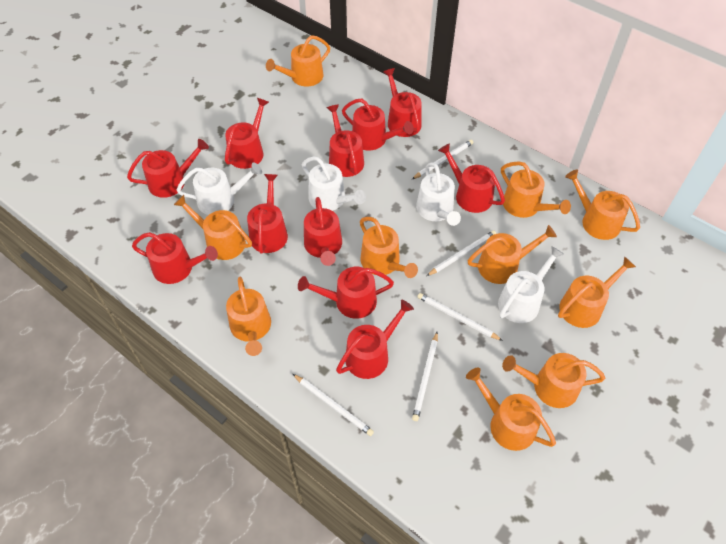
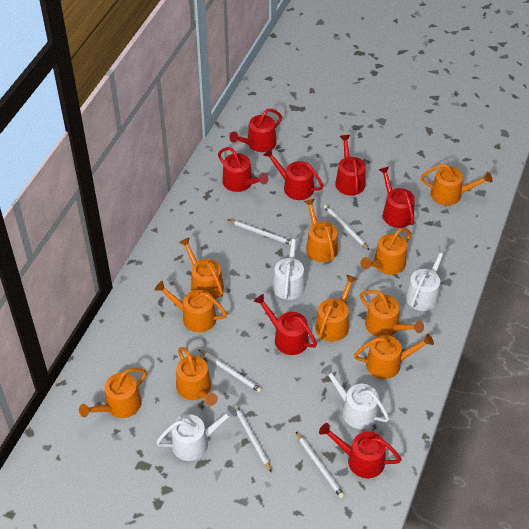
red watering can: [127,139,209,198] [132,232,218,284] [225,98,269,169] [247,174,288,254] [298,267,394,319] [304,197,342,266] [326,104,364,177] [336,300,414,379] [342,98,414,150] [383,68,422,137] [438,143,505,213] = 11 -> [218,147,269,192] [229,109,282,152] [254,294,317,355] [263,148,324,200] [319,423,402,478] [335,135,366,195] [378,166,415,228] = 7

